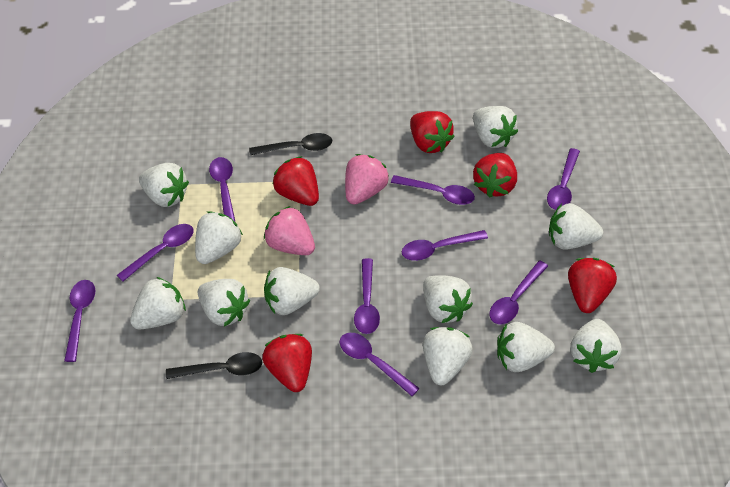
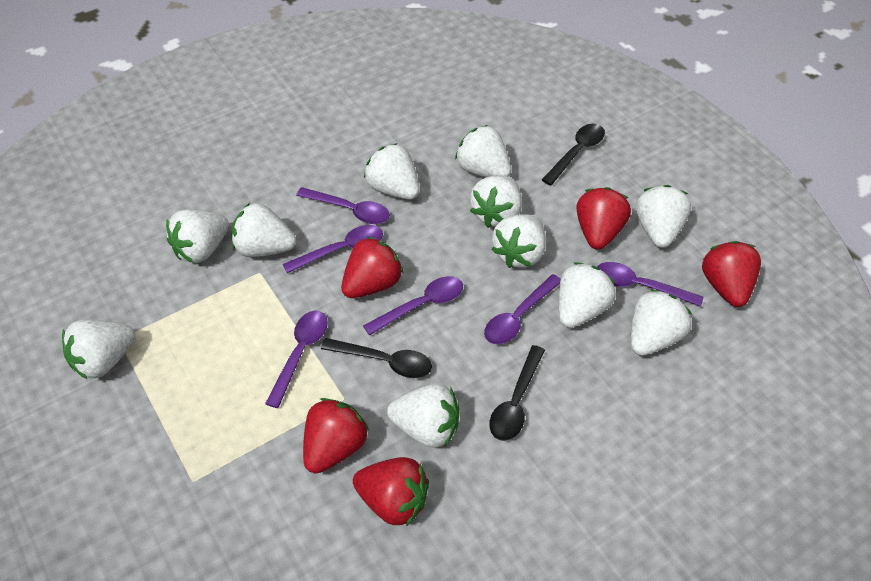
black spoon: [166,352,262,379] [249,133,332,155] = 2 -> [321,338,432,378] [489,345,545,441] [542,124,605,186] = 3
pink strawberry: [264,206,315,255] [345,154,389,205] = 2 -> none = 0
purple spoon: [64,280,95,362] [117,224,194,282] [209,157,235,221] [340,333,420,396] [354,258,380,334] [391,175,475,205] [402,230,488,261] [489,261,548,324] [547,148,580,210] = 9 -> [265,311,328,408] [283,225,383,273] [296,187,390,224] [363,276,463,336] [484,274,561,345] [597,262,703,307] = 6

